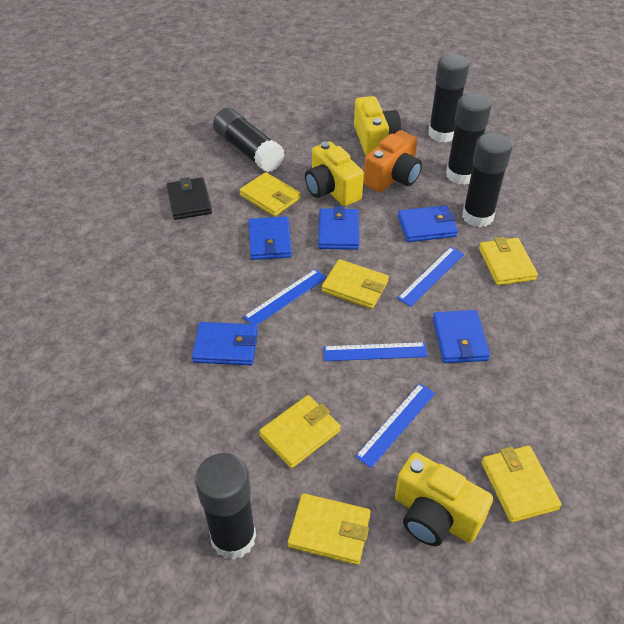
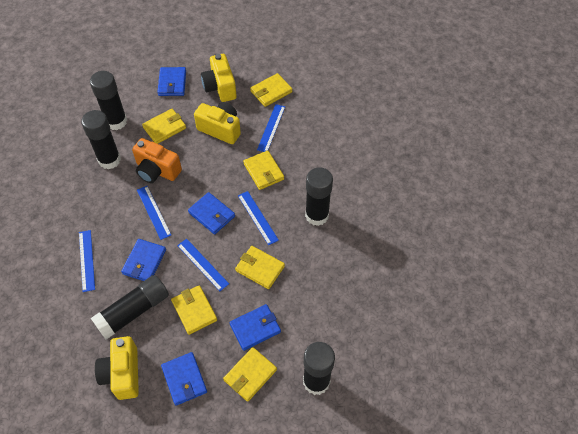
black wallet: [167,177,212,220] = 1 -> none = 0
blue ruler: [243,269,327,325] [323,342,428,361] [355,383,435,468] [397,247,464,306] = 4 -> [79,230,95,292] [137,186,171,240] [177,239,229,291] [238,191,279,245] [257,104,285,152] = 5

